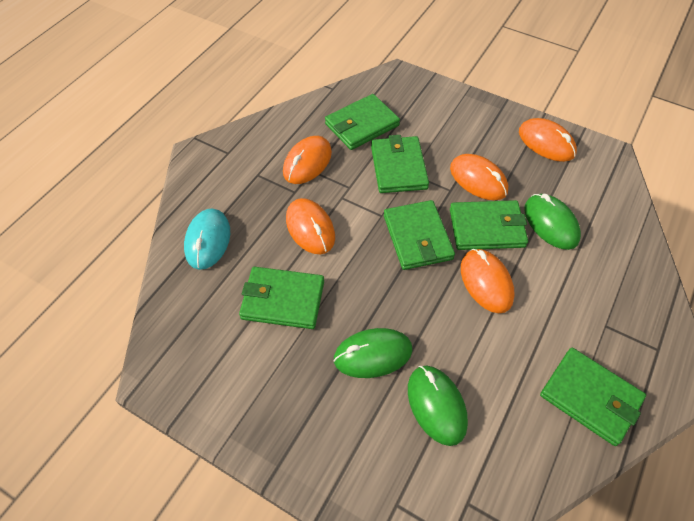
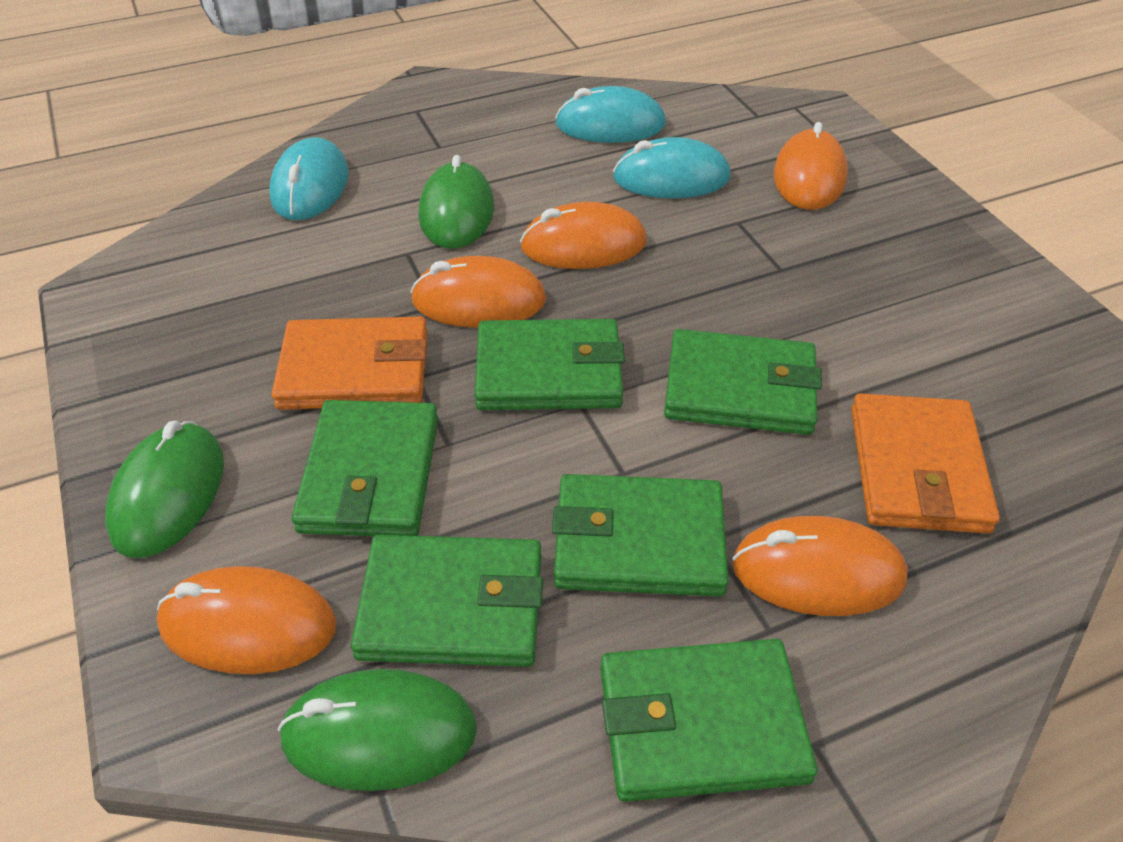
orange wallet: none = 0 -> [272,317,428,410] [851,394,1000,534] = 2
turquoise mouse: [184,208,230,270] = 1 -> [269,137,348,220] [555,86,666,143] [613,137,731,198] = 3

